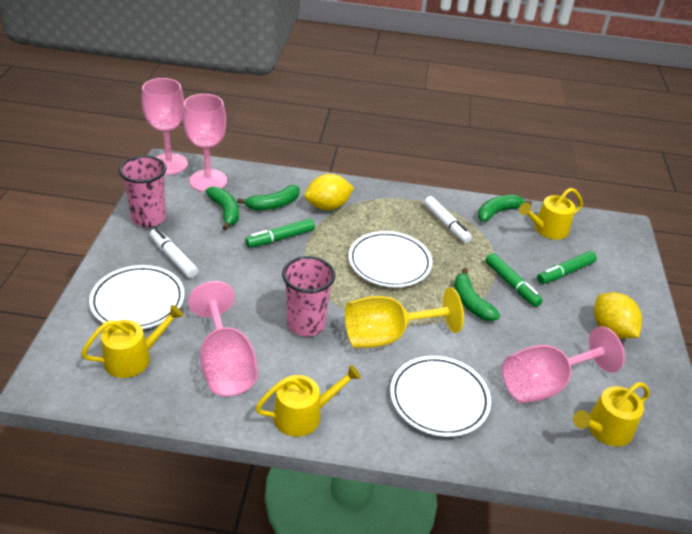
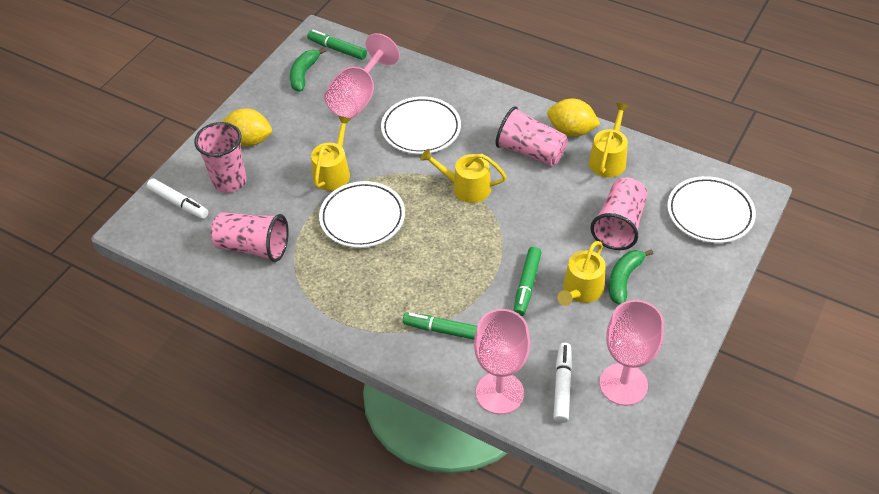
green banana: [205,186,239,230] [237,185,300,210] [454,268,500,321] [478,195,532,222] = 4 -> [290,48,326,92] [609,249,653,305] = 2
pink cup: [119,156,166,227] [282,256,335,336] = 2 -> [194,122,247,193] [211,212,289,262] [496,106,568,166] [590,178,647,250] = 4
pink goblet: [142,78,188,175] [183,94,227,192] [188,281,258,396] [502,326,625,403] = 4 -> [324,33,400,119] [474,309,530,414] [599,300,664,406] = 3
yellow goblet: [345,287,464,348] = 1 -> none = 0

